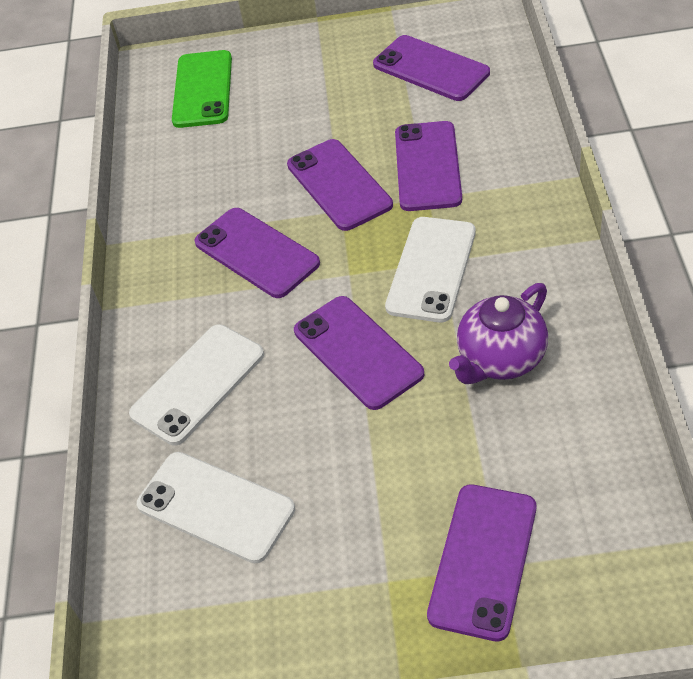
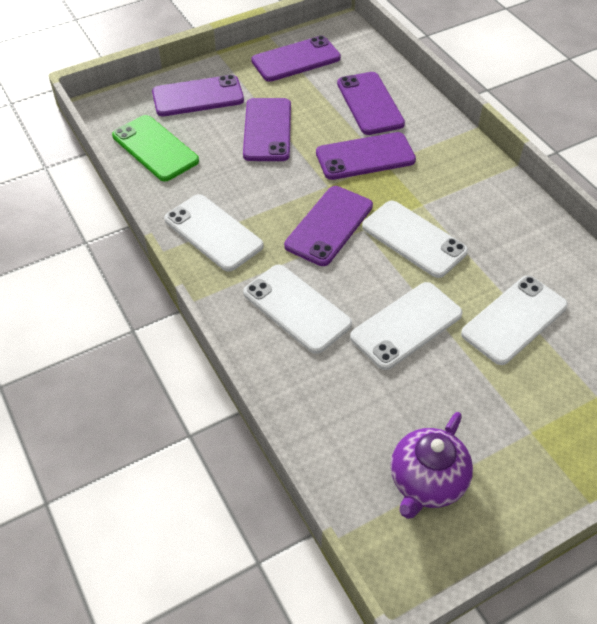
white phone: [129,324,264,445] [137,452,295,563] [385,217,476,323] = 3 -> [164,194,264,272] [243,265,352,354] [350,282,463,370] [362,201,468,278] [461,276,568,365] = 5

